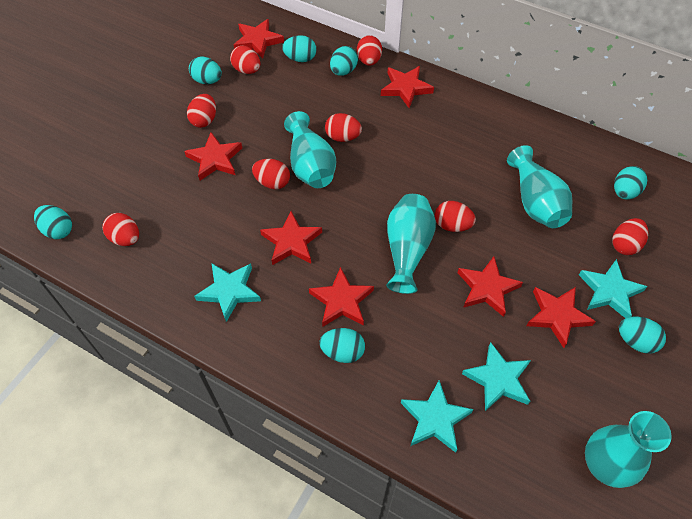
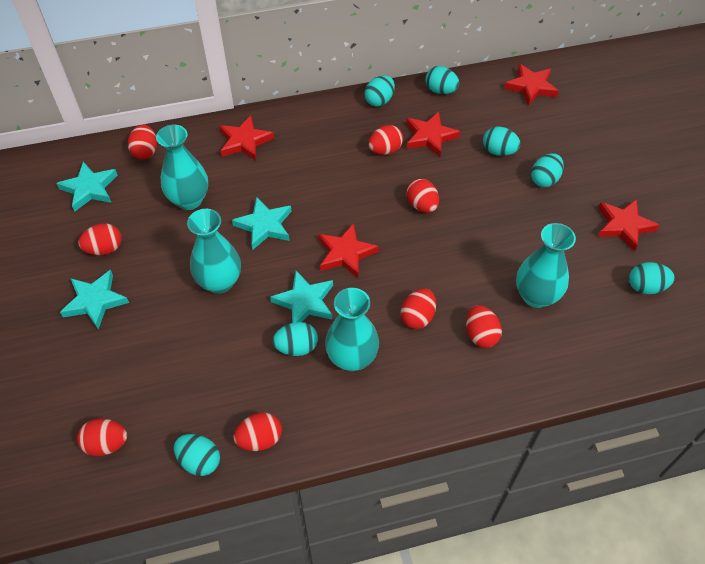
red star: [184,132,242,181] [234,19,284,58] [260,211,322,265] [309,267,374,327] [381,66,434,108] [457,256,523,317] [527,287,596,348] = 7 -> [219,115,274,161] [318,223,379,278] [406,112,460,157] [504,64,559,106] [598,199,660,251] = 5

